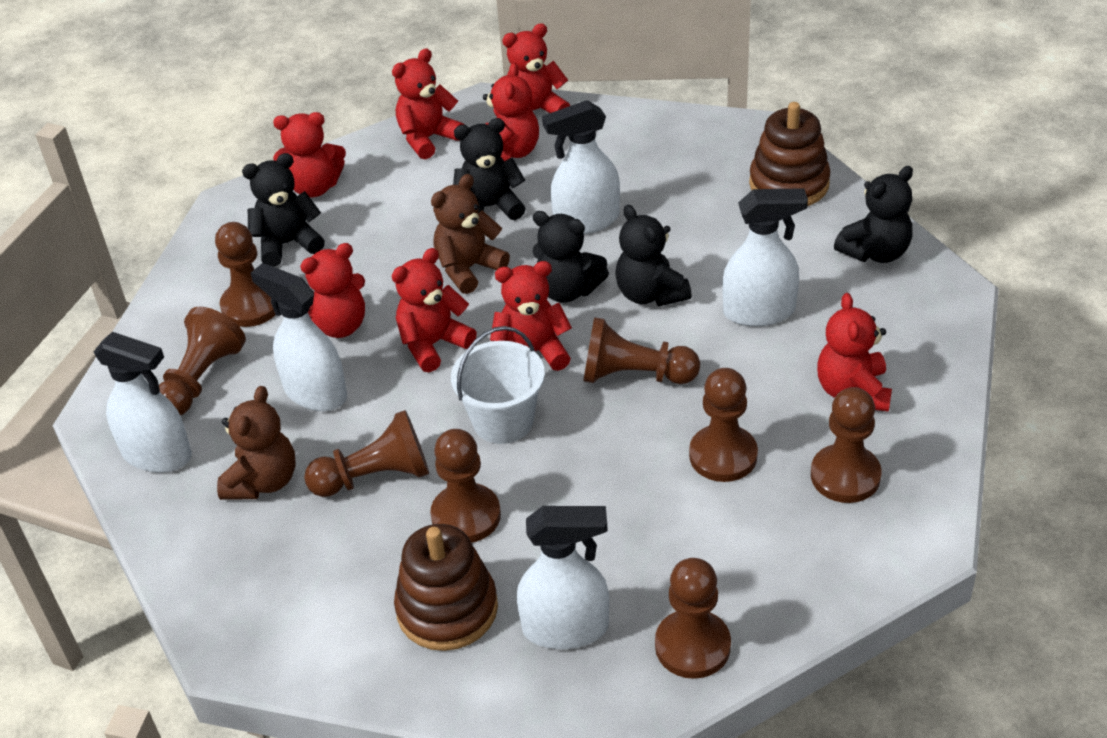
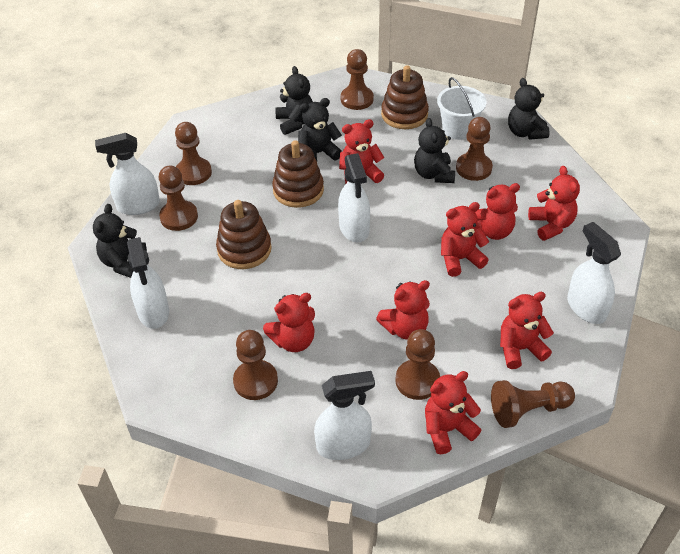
brown pawn: [159,306,246,415] [215,222,275,327] [304,410,429,497] [430,429,501,543] [583,317,700,384] [655,558,731,679] [689,368,758,482] [811,387,882,503] = 8 -> [159,166,198,231] [175,122,212,185] [233,330,278,400] [341,49,374,110] [395,329,440,400] [456,117,493,181] [491,380,575,428] = 7
brown stacking toy: [394,524,498,651] [749,102,831,206] = 2 -> [216,200,272,269] [272,140,324,208] [381,65,429,129] = 3
brown teddy bear: [217,386,296,500] [431,174,510,294] = 2 -> none = 0

